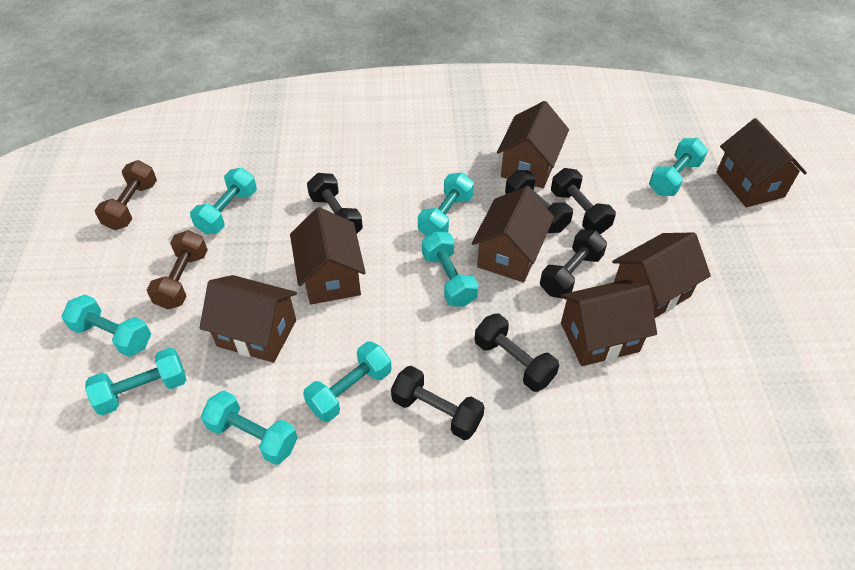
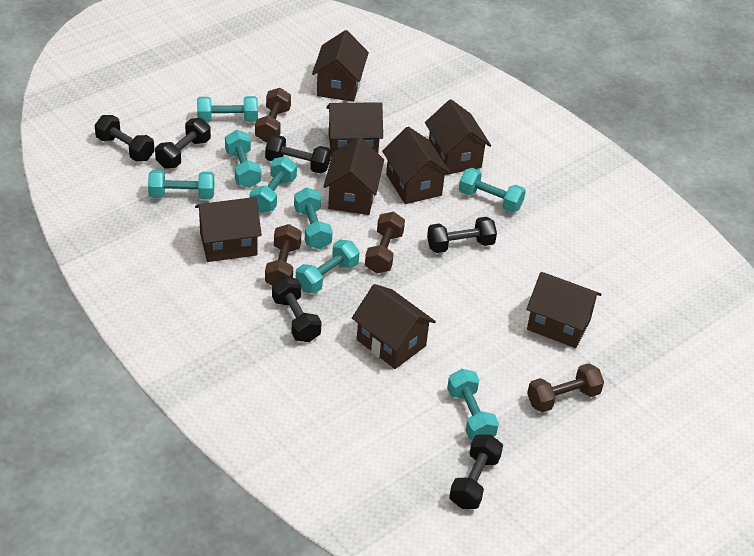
brown dumbbell: [95,160,157,230] [147,230,208,309] = 2 -> [255,88,291,142] [265,224,301,285] [365,211,405,273] [527,363,604,413] = 4
brown house: [200,275,297,363] [290,207,366,305] [472,186,554,282] [497,101,569,188] [560,280,657,366] [612,233,711,318] [716,118,807,207] = 7 -> [195,197,262,262] [312,30,369,102] [323,137,384,215] [326,102,383,157] [352,284,436,369] [382,127,451,204] [425,99,491,175] [526,272,602,348] = 8

